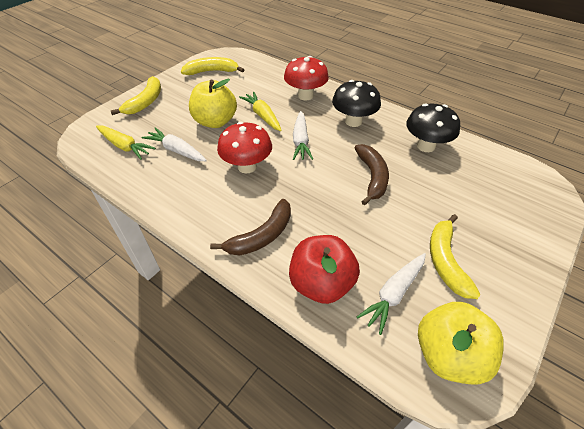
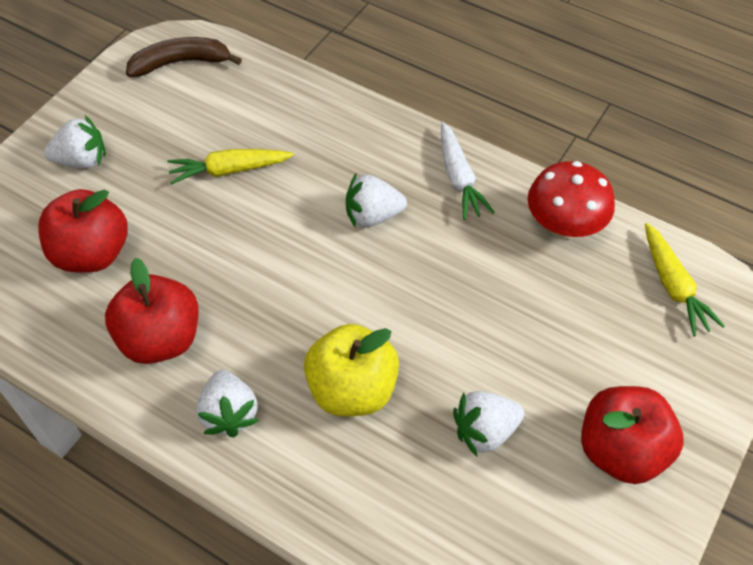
black mushroom: [332,80,381,127] [406,103,460,152] = 2 -> none = 0
brown banana: [210,199,291,256] [355,144,389,205] = 2 -> [126,37,242,77] = 1
red apple: [289,235,360,304] = 1 -> [38,189,128,273] [105,258,199,364] [581,386,684,484] = 3
red mushroom: [217,122,272,174] [284,56,329,100] = 2 -> [528,161,615,239] = 1
white carrot: [142,127,207,161] [293,111,313,160] [357,253,426,335] = 3 -> [441,122,495,220] = 1
white strawberry: none = 0 -> [44,115,106,168] [196,370,259,437] [346,172,407,228] [453,391,524,456] = 4
yellow apple: [189,79,237,128] [418,302,504,385] = 2 -> [304,324,399,416] = 1
yellow banana: [111,76,161,115] [181,57,245,75] [430,214,481,299] = 3 -> none = 0

